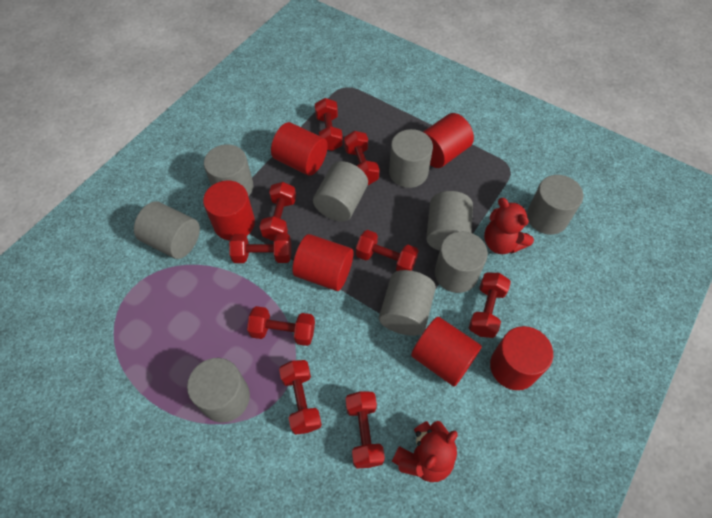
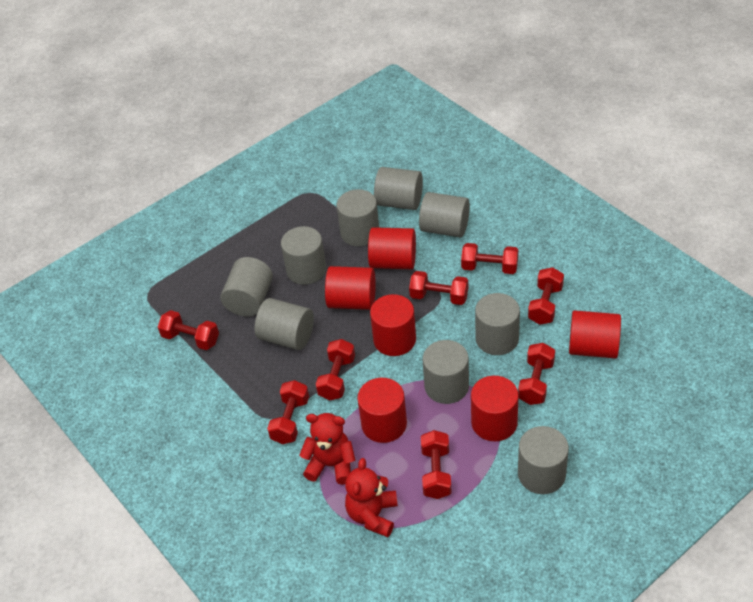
red dumbbell: [229,233,291,263] [247,306,315,346] [260,182,296,241] [279,360,322,435] [315,98,343,151] [344,131,380,185] [346,391,385,468] [356,230,419,271] [469,273,511,338] = 9 -> [158,310,219,350] [267,380,309,444] [316,339,355,400] [409,271,468,305] [421,430,452,499] [461,243,518,274] [518,343,555,405] [528,267,564,325] = 8

